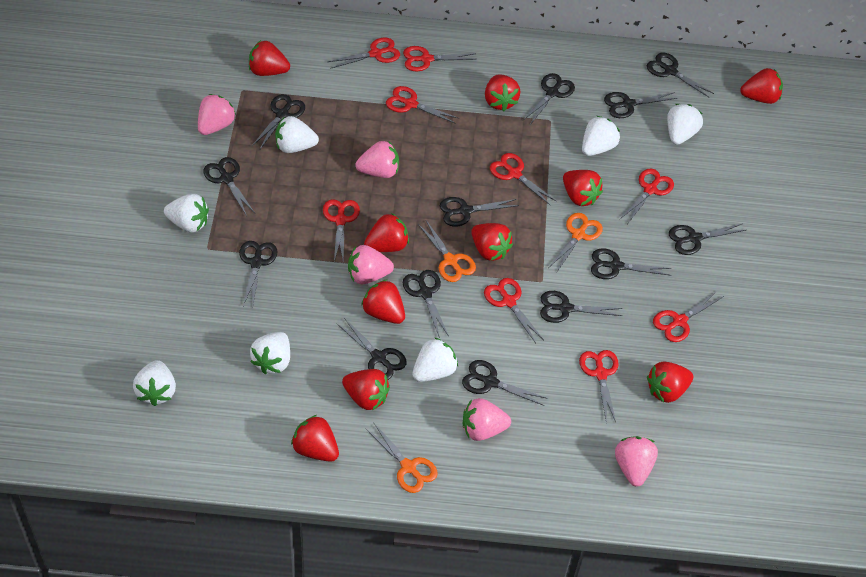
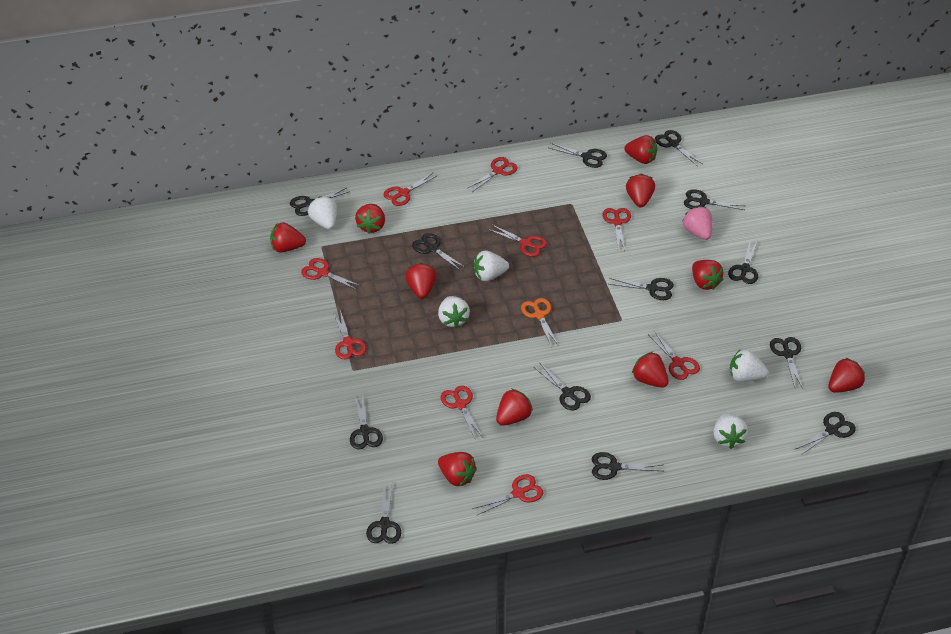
orange scissors: [365,422,438,493] [418,220,476,282] [549,213,603,273] = 3 -> [521,298,559,346] = 1
pink strawberry: [198,94,236,135] [348,245,394,285] [355,141,399,178] [463,398,511,441] [615,436,658,487] = 5 -> [683,207,712,240] = 1
white strawberry: [133,360,176,406] [164,194,209,233] [250,332,290,374] [275,116,319,153] [412,337,458,382] [582,116,620,156] [667,104,703,145] = 7 -> [308,196,337,229] [438,296,470,328] [474,251,509,281] [713,413,748,449] [730,349,768,382] = 5

